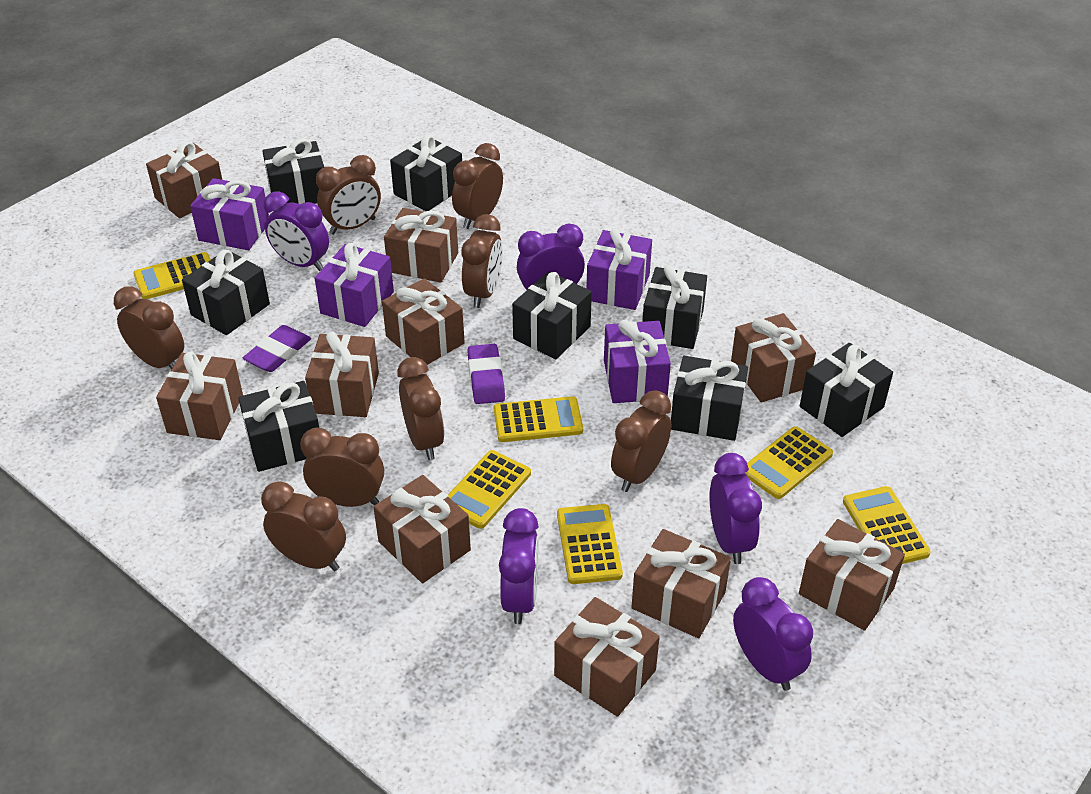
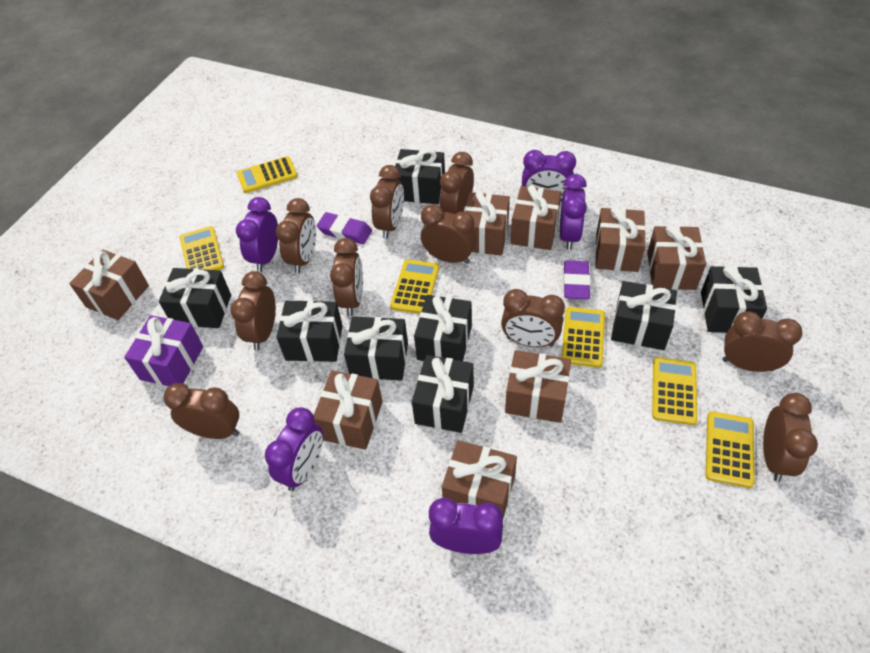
brown clock: [114,286,184,369] [261,482,346,571] [300,427,384,507] [316,155,381,235] [398,357,445,460] [452,143,503,229] [462,214,503,308] [611,390,671,492] = 8 -> [164,383,240,439] [230,271,276,350] [276,198,316,273] [330,238,363,316] [370,165,404,239] [421,204,476,264] [440,152,474,214] [501,289,565,347] [723,311,803,372] [763,393,818,482] = 10
brown gift: [146,141,222,218] [156,351,243,440] [305,332,379,417] [373,475,471,583] [382,278,465,365] [384,208,458,283] [554,597,660,717] [631,529,731,638] [731,313,816,403] [799,519,905,631] = 10 -> [69,249,149,320] [314,370,383,450] [442,440,517,518] [464,191,510,256] [505,350,571,423] [511,185,562,250] [595,207,646,272] [647,225,706,290] = 8
purple gift: [190,178,269,250] [315,243,394,327] [586,228,652,310] [604,320,671,403] = 4 -> [124,315,203,386] = 1

